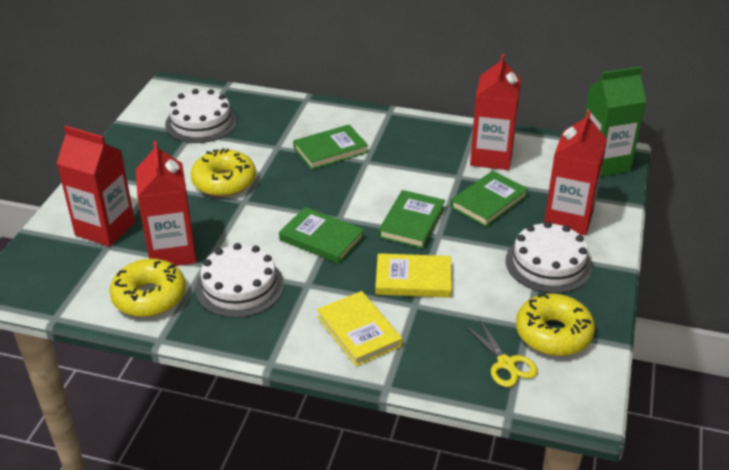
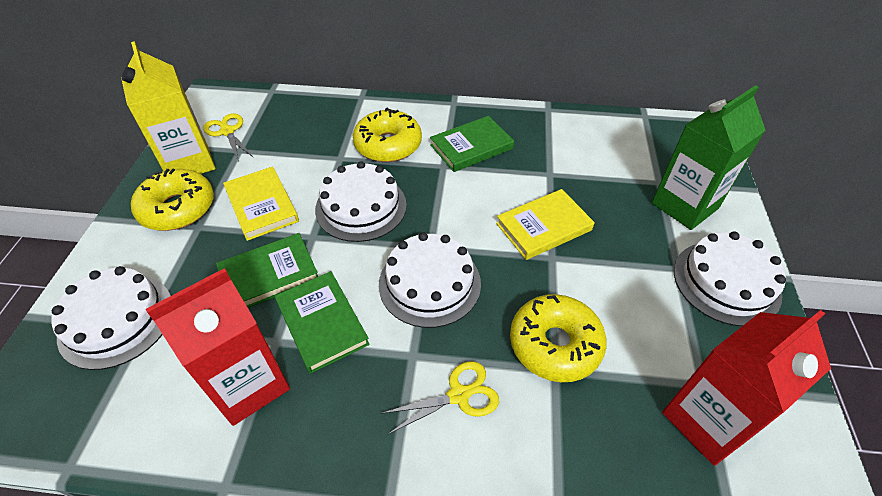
green book: [279,207,364,264] [293,125,368,170] [378,190,445,249] [450,171,528,227] = 4 -> [216,233,318,308] [275,271,370,374] [430,116,514,172] = 3
red carton: [56,126,135,247] [136,141,196,266] [470,54,521,170] [544,110,607,236] = 4 -> [146,268,290,426] [662,310,831,466] = 2
white cake: [165,89,237,143] [195,243,284,318] [506,221,592,293] = 3 -> [52,266,171,370] [315,161,407,242] [379,233,481,328] [674,231,786,326] = 4
yellow carton: none = 0 -> [121,41,216,174] = 1
yellow scissors: [465,319,538,387] = 1 -> [203,113,254,162] [380,361,499,434] = 2

